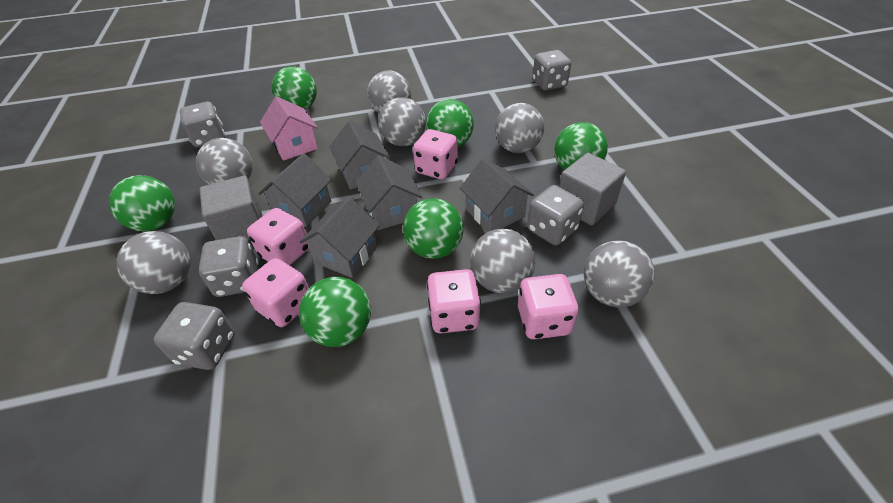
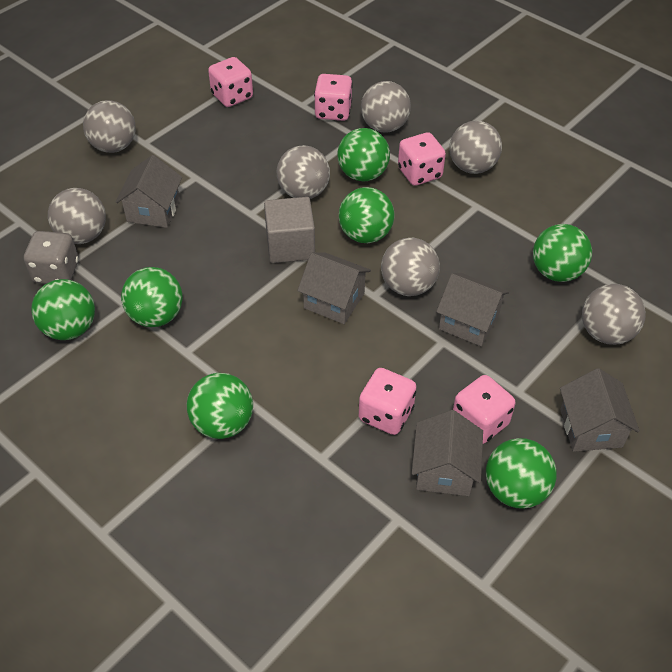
green ball: [109,175,175,231] [272,66,317,110] [299,277,371,347] [403,198,463,259] [426,99,474,147] [554,122,608,170] = 6 -> [31,279,95,340] [121,267,183,327] [187,373,253,439] [337,128,390,182] [339,187,394,243] [486,438,557,509] [533,224,592,282] = 7
grey cube: [200,176,262,240] [559,153,626,226] = 2 -> [264,197,315,263] = 1
grey dice: [154,302,235,370] [180,102,225,147] [199,236,259,297] [527,185,584,245] [532,50,571,91] = 5 -> [24,231,79,284] = 1
pink house: [260,97,318,161] = 1 -> none = 0

